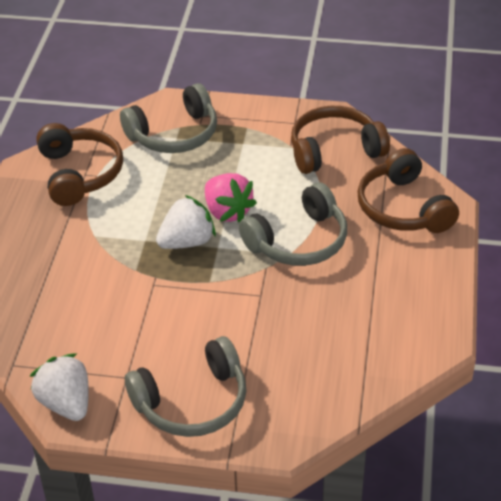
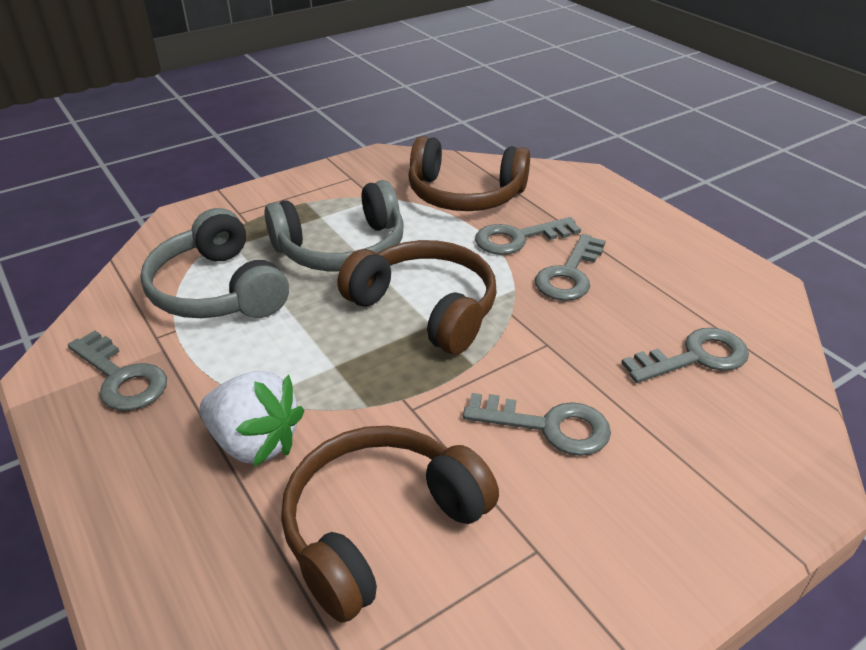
grey headphones: [120,83,217,153] [125,336,247,437] [239,183,347,266] = 3 -> [140,208,289,318] [264,180,404,271] = 2
grey key: none = 0 -> [68,331,167,411] [463,393,611,456] [475,217,581,255] [535,234,606,301] [621,328,749,383] = 5
pink strawberry: [205,173,257,223] = 1 -> none = 0
white strawberry: [30,354,89,421] [156,195,216,249] = 2 -> [199,370,304,467] = 1

